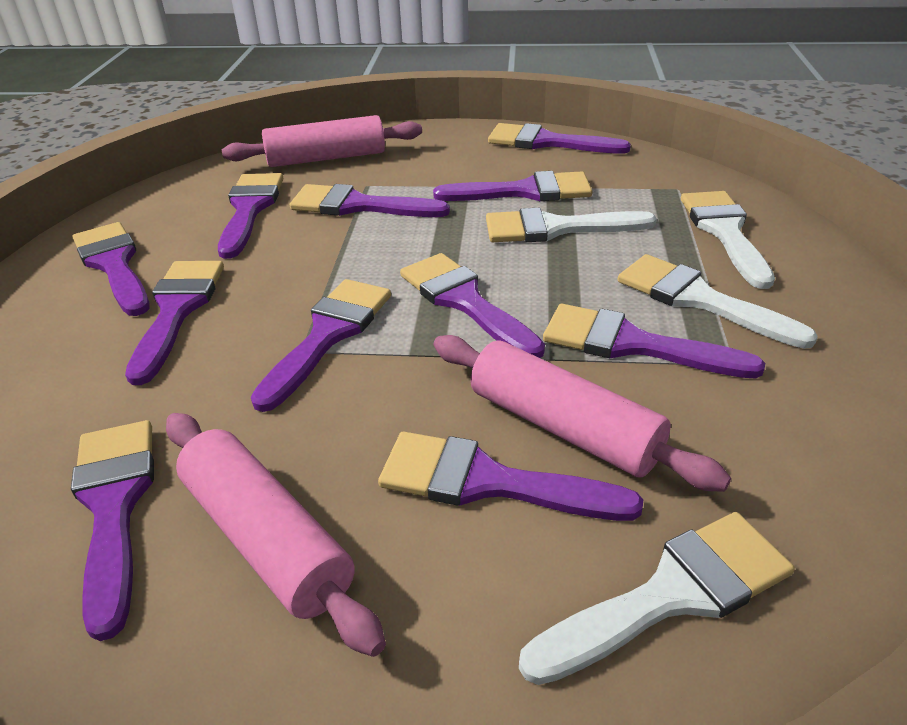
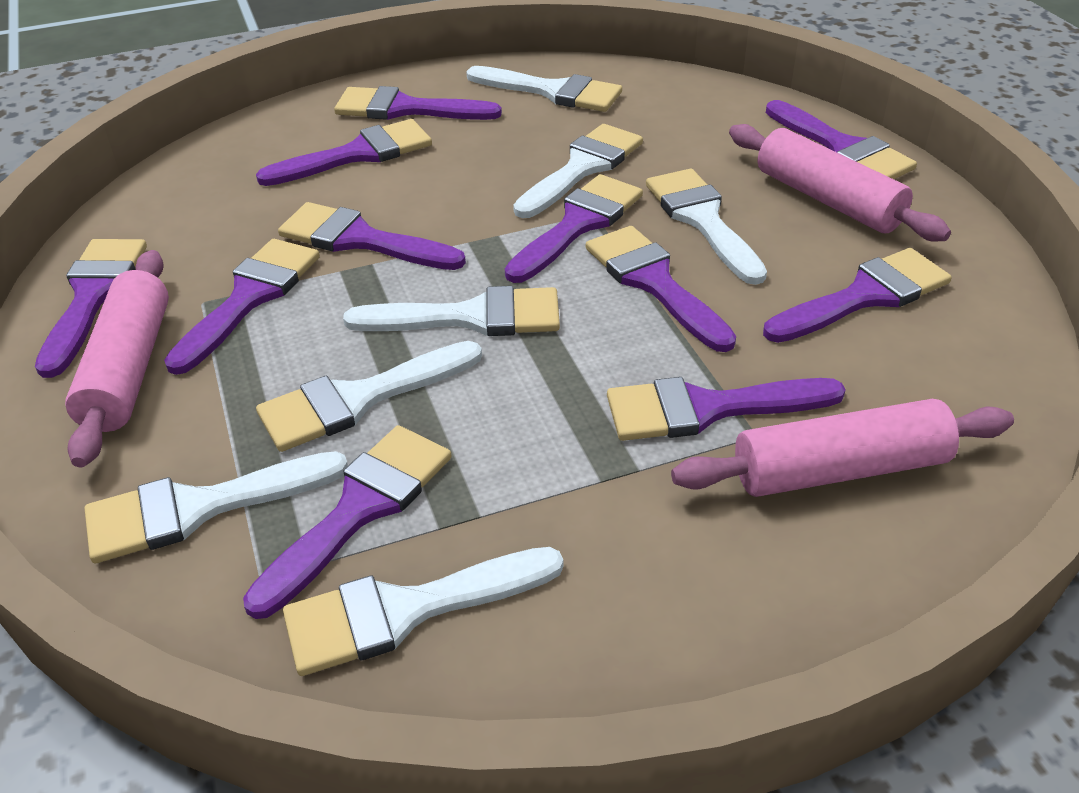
white brush: [486,208,657,242] [519,512,795,685] [618,254,818,349] [681,191,775,289] = 4 -> [85,451,348,563] [256,341,482,452] [283,547,564,676] [343,286,560,336] [466,66,622,112] [513,124,643,218] [646,169,767,285] = 7

